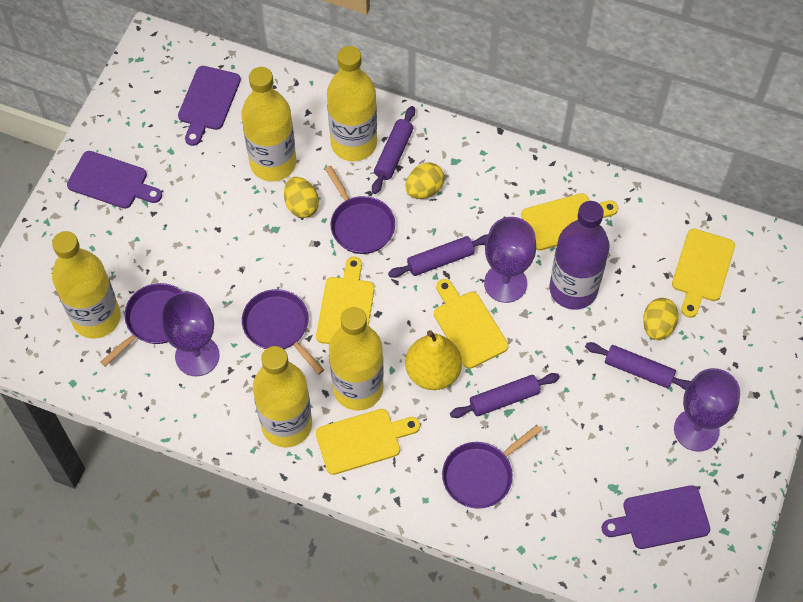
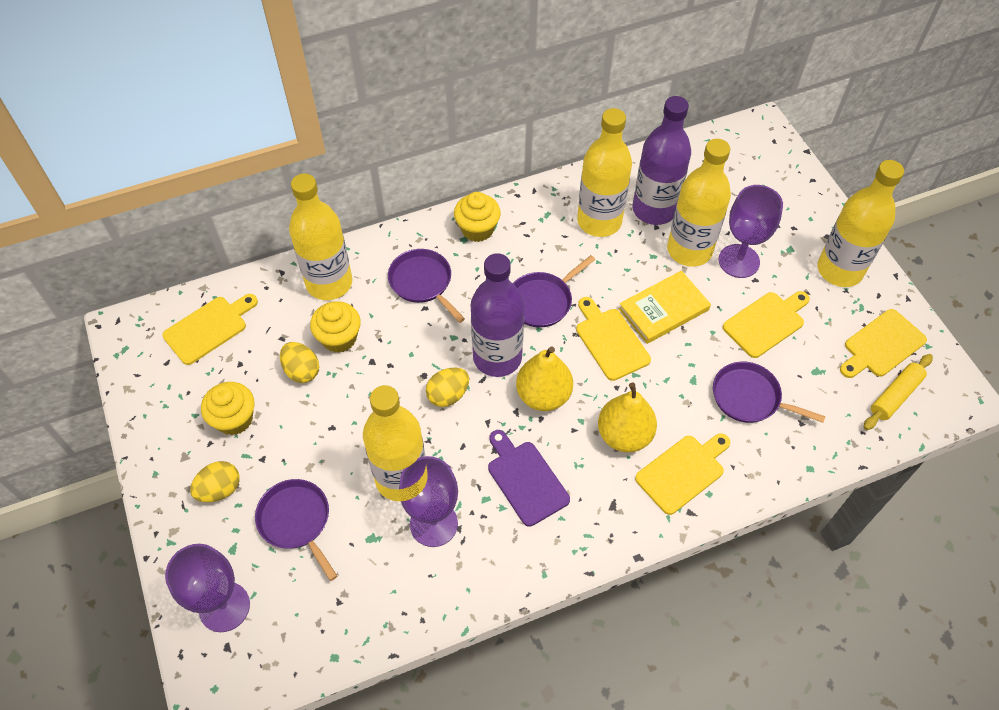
purple bottle: [549,201,610,310] = 1 -> [471,253,524,377] [632,96,691,225] = 2
purple cutting board: [67,151,162,209] [178,66,241,146] [602,485,710,549] = 3 -> [488,430,570,527] = 1
purple rolling pin: [372,106,415,194] [388,235,488,278] [450,373,560,418] [585,342,691,390] = 4 -> none = 0
yellow book: none = 0 -> [619,271,711,344] = 1
yellow cupcake: none = 0 -> [201,382,254,435] [310,301,361,353] [454,192,501,242] = 3
yellow pear: [405,330,462,390] = 1 -> [516,346,573,411] [598,383,657,452] = 2
yellow rolling pin: none = 0 -> [864,354,933,430] = 1

